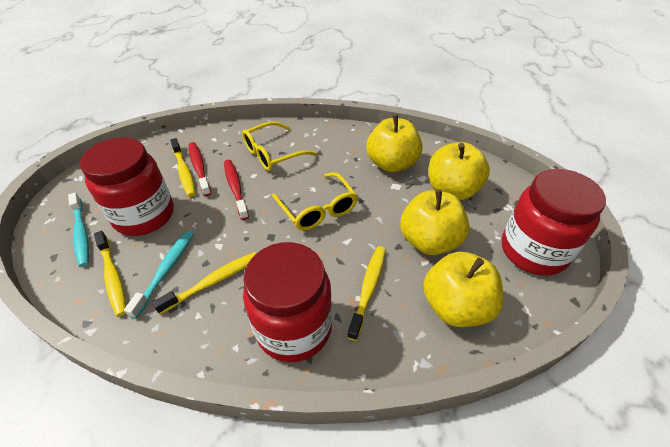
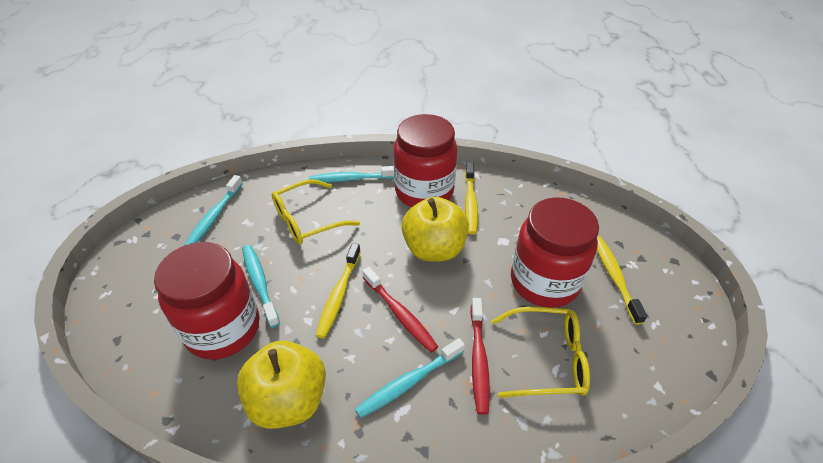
turquoise toothbrush: [68,193,89,267] [124,230,194,319] = 2 -> [184,175,243,246] [242,245,280,328] [309,166,394,183] [355,338,465,418] = 4
yellow apple: [367,114,423,172] [400,189,470,255] [423,252,504,327] [429,142,490,200] = 4 -> [237,341,326,429] [401,197,469,262] = 2
yellow toothbrush: [94,231,126,317] [152,252,257,314] [170,138,196,197] [347,246,386,341] = 4 -> [316,243,361,339] [465,162,478,235] [597,236,647,325] = 3

